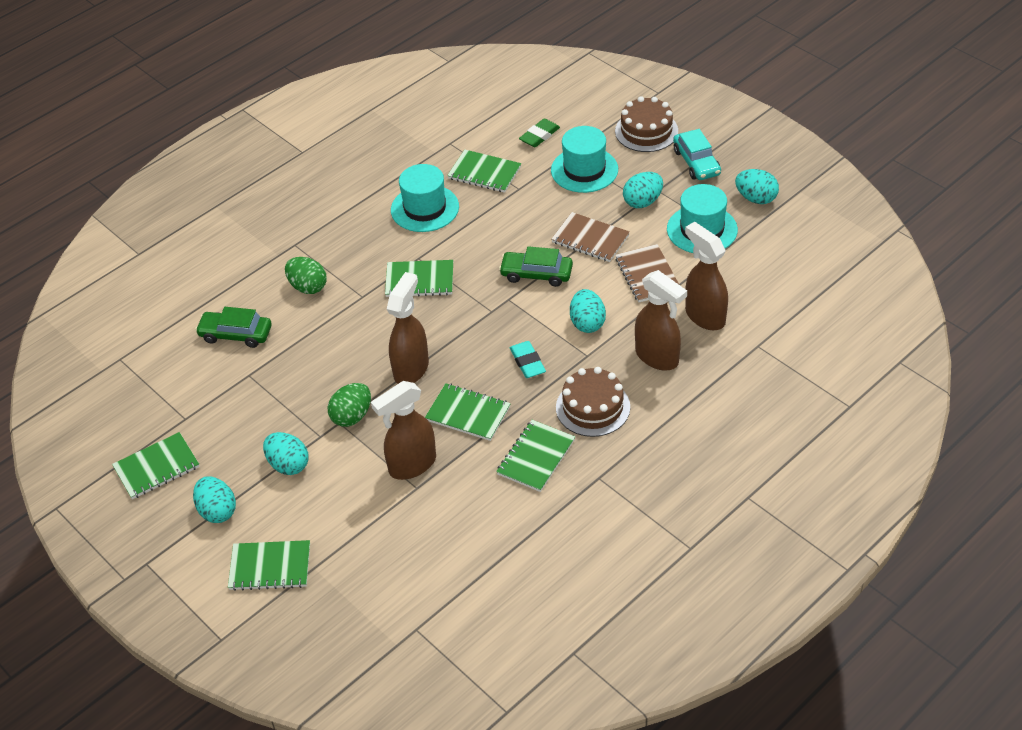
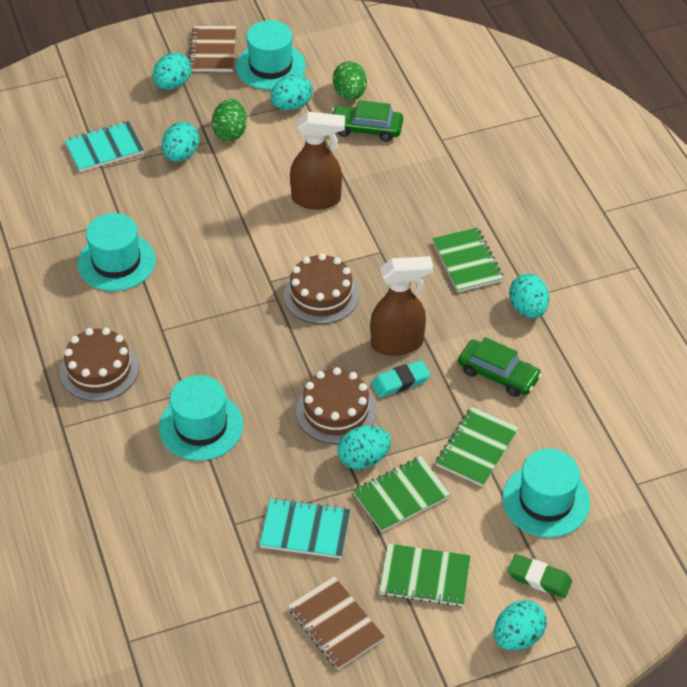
brown cake: [556,367,630,437] [615,96,678,152] = 2 -> [60,328,139,401] [284,253,359,324] [296,367,376,444] = 3
brown spray bottle: [371,381,436,480] [387,272,429,384] [635,270,687,371] [685,222,728,330] = 4 -> [290,112,345,210] [370,256,433,356] = 2
green notebook: [112,432,200,499] [228,540,310,591] [385,260,453,297] [425,383,511,441] [447,150,521,193] [496,420,575,492] = 6 -> [353,456,451,532] [379,544,471,607] [432,227,504,292] [436,407,519,487] = 4
turquoise car: [673,129,721,180] = 1 -> none = 0
turquoise egg: [193,476,236,523] [263,432,309,475] [570,289,606,333] [623,172,663,208] [735,169,779,204] = 5 -> [153,52,192,89] [162,122,200,162] [270,74,313,110] [338,426,391,470] [494,600,547,650] [509,274,549,318] = 6
turquoise hat: [391,164,459,232] [551,126,618,193] [667,184,738,253] = 3 -> [77,213,156,291] [159,375,243,461] [236,20,306,90] [502,449,590,538] = 4
turquoise notebook: none = 0 -> [65,121,144,172] [260,498,350,558] = 2

